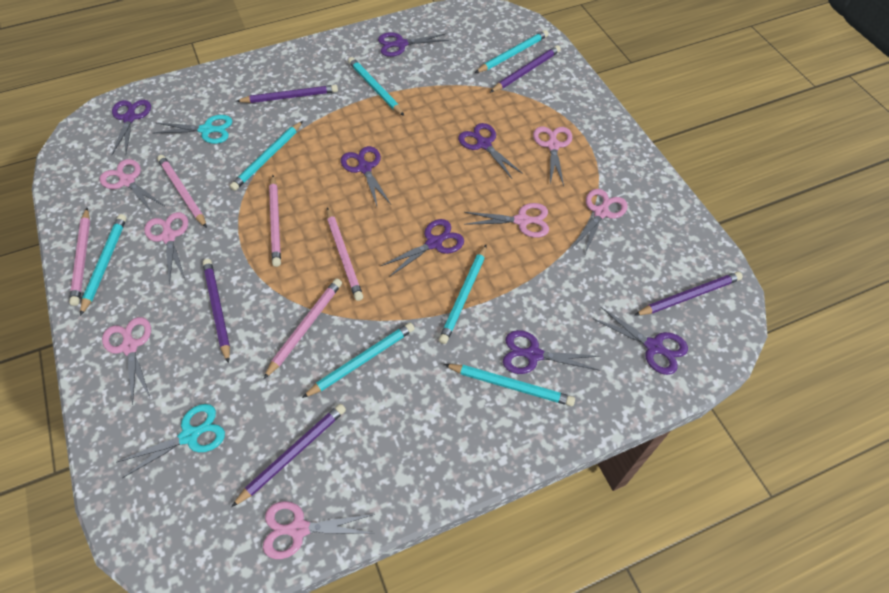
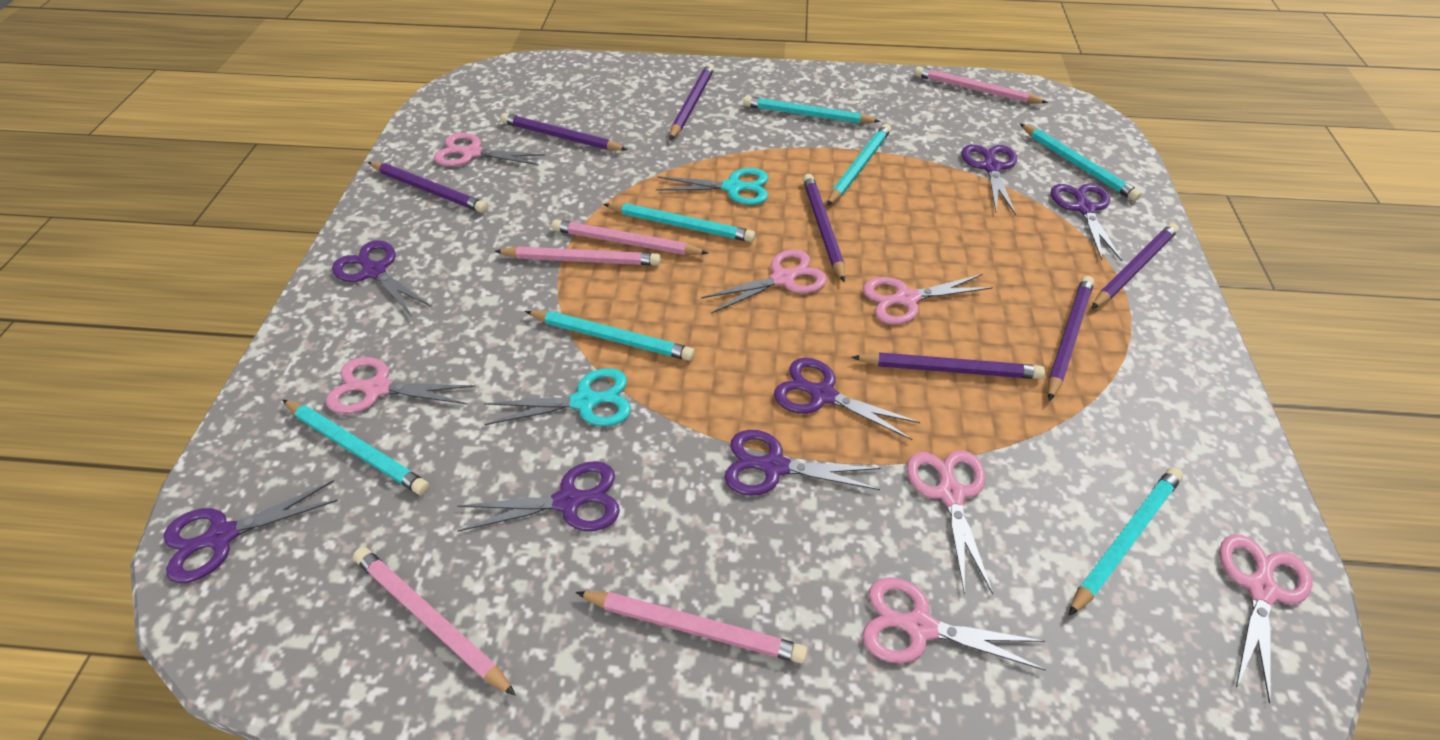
purple pencil: [203,259,230,363] [231,404,346,507] [237,85,338,103] [490,45,561,93] [634,272,743,316] = 5 -> [368,162,488,213] [500,113,628,151] [670,63,714,140] [803,174,845,283] [851,352,1045,379] [1048,276,1094,401] [1092,223,1179,309] = 7

